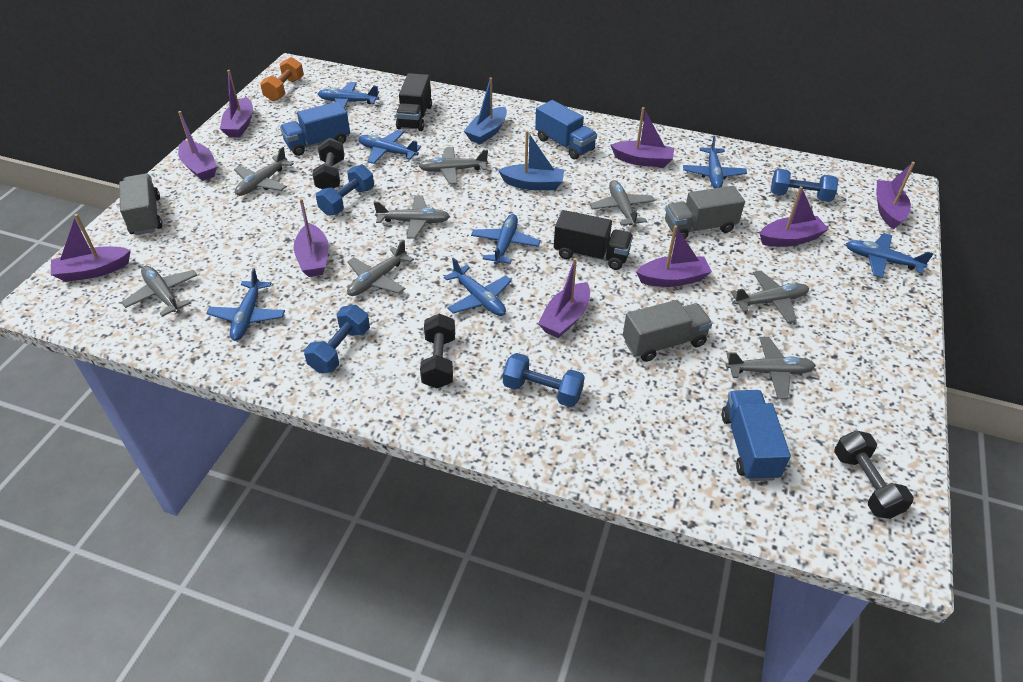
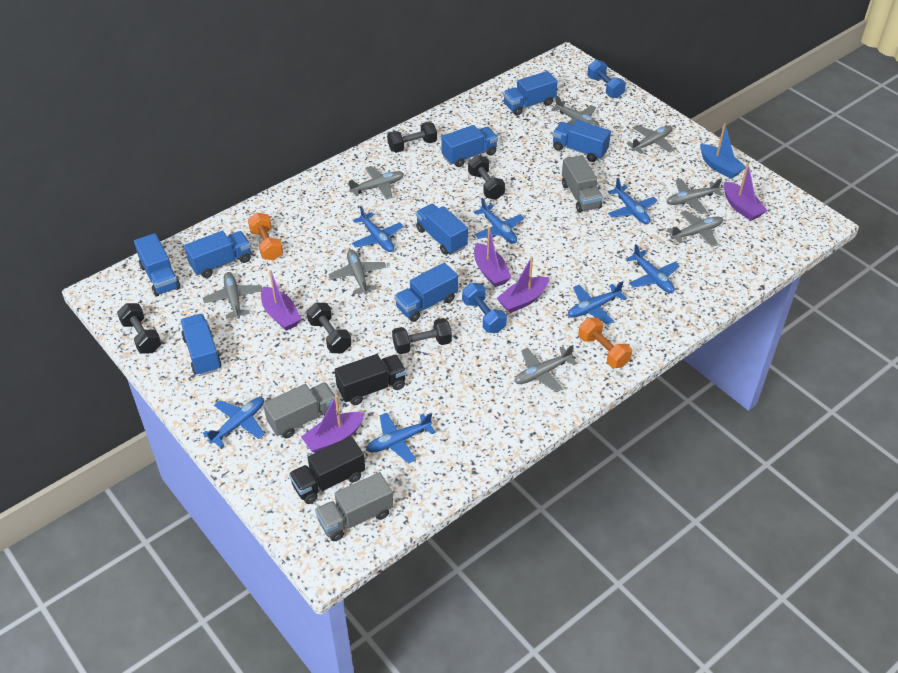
black dumbbell: [312,138,344,189] [420,313,455,388] [834,430,914,519] = 3 -> [117,303,161,354] [307,303,352,353] [387,122,437,153] [392,318,452,354] [468,155,505,200] = 5
blue boat: [464,77,507,144] [498,131,564,190] = 2 -> [700,123,746,179] = 1
blue dumbbell: [304,305,370,373] [316,165,374,216] [503,353,585,407] [771,169,838,202] = 4 -> [462,283,507,333] [587,60,626,98] = 2
blue truck: [280,101,350,156] [535,100,597,159] [722,390,791,481] = 3 -> [134,233,180,297] [180,314,221,376] [184,231,251,278] [394,263,458,322] [416,204,468,255] [441,125,498,167] [503,71,558,116] [553,120,611,162] = 8
orange dumbbell: [260,57,304,101] = 1 -> [248,213,283,260] [578,318,632,368] = 2
purple boat: [51,214,131,282] [178,111,217,181] [220,70,253,137] [294,199,329,277] [538,258,590,338] [611,107,674,167] [636,225,712,287] [760,186,829,247] [877,162,915,229] = 9 -> [261,270,301,331] [301,395,365,453] [474,227,511,287] [497,256,549,313] [724,163,768,221] = 5

